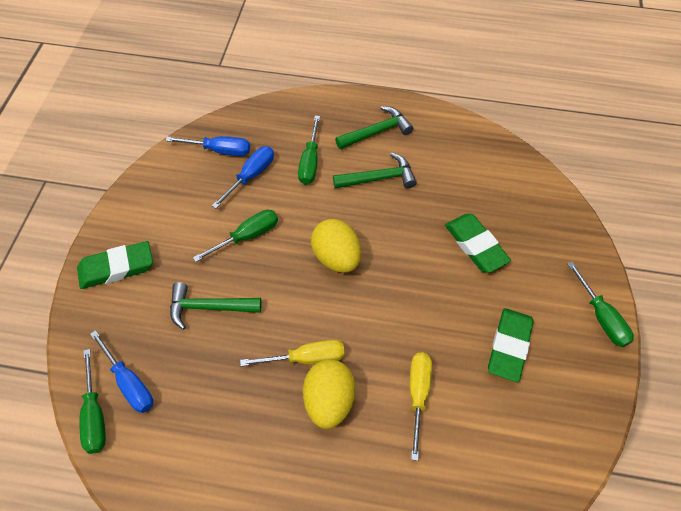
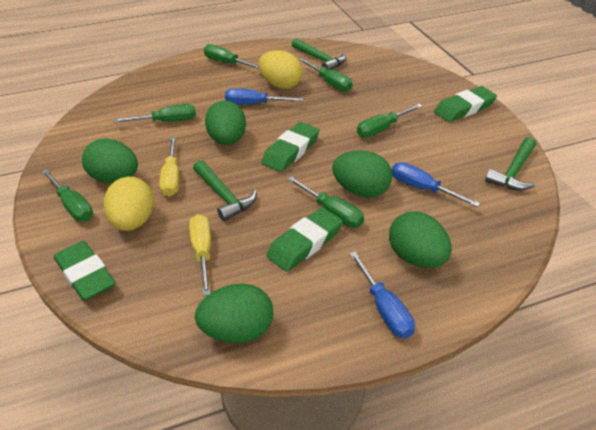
green egg: none = 0 -> [82,138,138,183] [195,284,273,343] [205,101,246,145] [332,150,392,198] [389,211,452,268] = 5
green eraser: [77,241,153,289] [445,214,511,273] [488,308,534,382] = 3 -> [54,241,116,301] [261,122,319,172] [266,207,343,272] [434,86,497,122] = 4
green screwdriver: [79,349,106,454] [193,210,278,262] [298,116,320,185] [567,261,634,347] = 4 -> [41,169,93,222] [113,104,196,123] [204,44,259,69] [287,176,364,228] [299,58,352,92] [357,104,423,137] = 6

